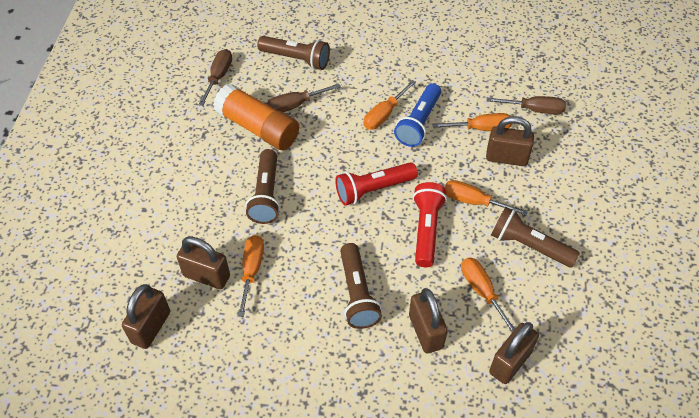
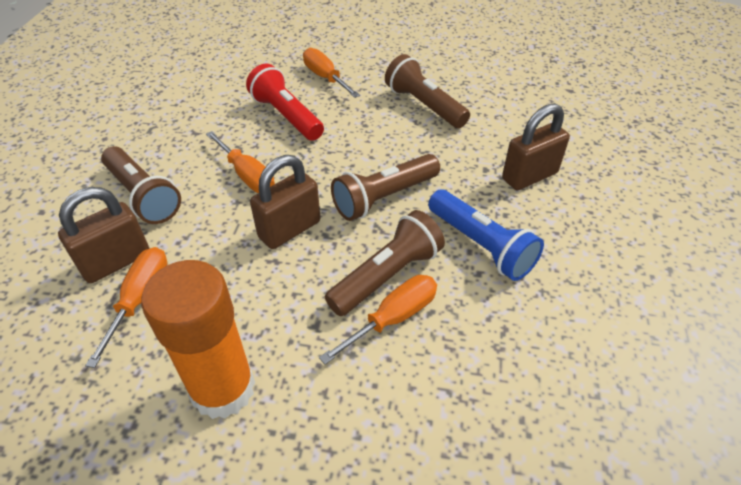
brown padlock: [122,284,170,349] [177,237,230,289] [409,288,448,353] [486,116,534,166] [489,322,539,384] = 5 -> [58,187,149,283] [250,155,320,249] [502,103,570,190] = 3
brown screwdriver: [198,49,232,106] [267,83,341,112] [487,96,566,114] = 3 -> none = 0
orange screwdriver: [238,235,264,317] [363,80,416,130] [432,113,512,131] [445,180,528,216] [461,258,516,333] = 5 -> [85,247,167,368] [206,131,275,193] [303,48,360,98] [319,275,437,365] = 4
red flashlight: [335,162,418,206] [413,182,447,267] = 2 -> [246,64,324,141] = 1

